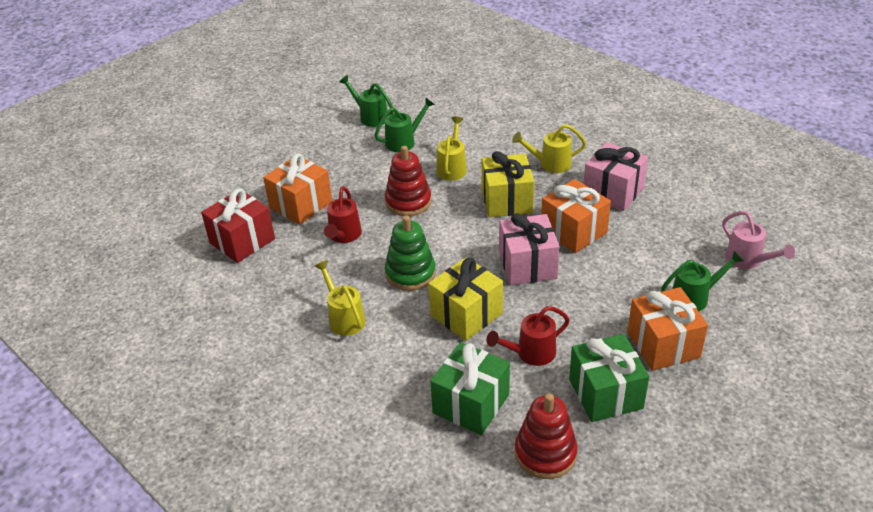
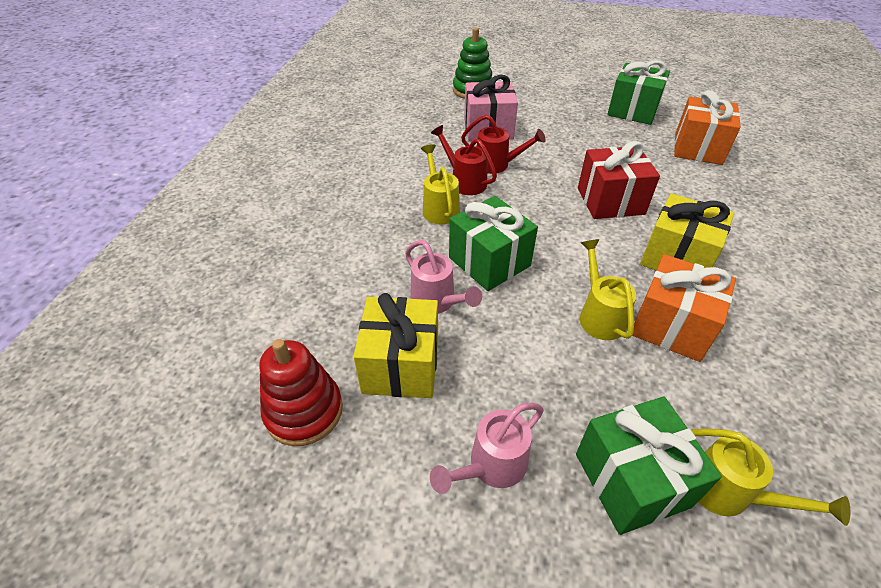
green gift: [430,342,510,435] [569,334,649,422] = 2 -> [449,196,538,291] [576,396,722,535] [607,60,670,125] = 3
green watering can: [339,75,394,127] [374,98,435,152] [661,251,744,311] = 3 -> none = 0
orange gift: [263,153,332,225] [541,179,611,253] [627,287,708,371] = 3 -> [632,254,736,362] [674,90,741,165] = 2
pink gift: [499,213,560,285] [584,142,648,211] = 2 -> [464,75,518,141] = 1
pink watering can: [722,211,795,269] = 1 -> [405,240,482,314] [430,403,544,494] = 2
red stacking toy: [385,146,431,216] [515,393,578,479] = 2 -> [259,339,343,446] = 1

